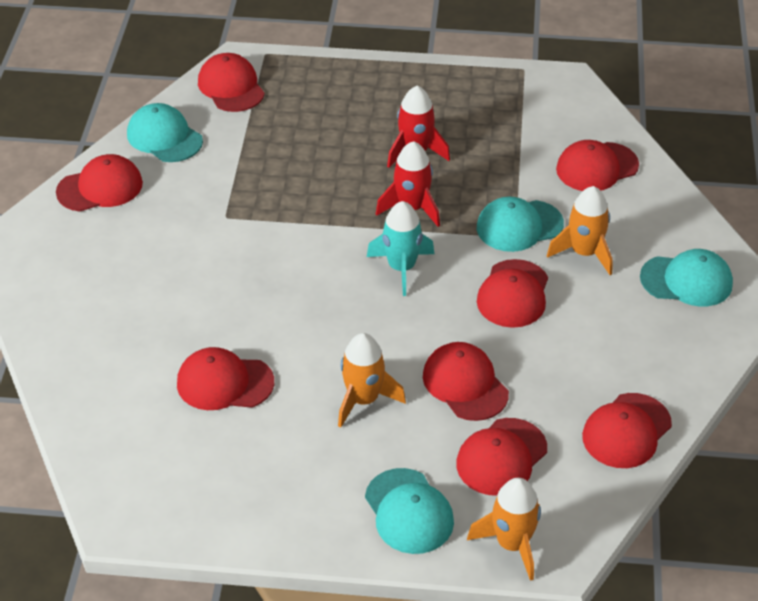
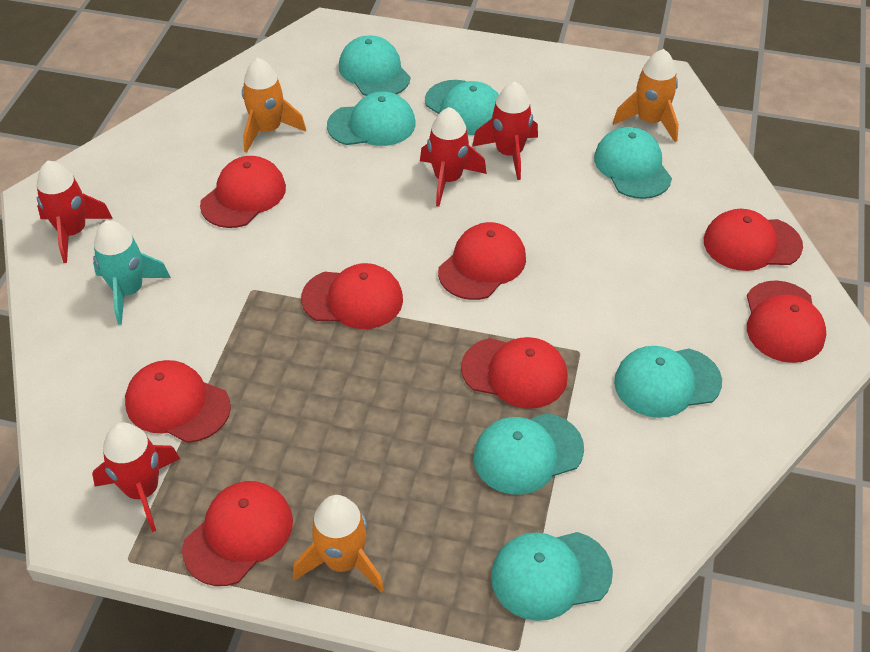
red rocket: [376,141,440,227] [387,86,450,168] = 2 -> [37,161,113,263] [92,422,180,532] [420,107,487,207] [472,81,538,180] = 4
turquoise cap: [127,103,203,162] [365,468,454,554] [477,197,564,252] [640,249,733,306] = 4 -> [327,92,416,146] [339,35,410,96] [425,80,499,135] [473,413,584,495] [491,532,613,621] [594,127,672,199] [614,346,722,418] = 7

